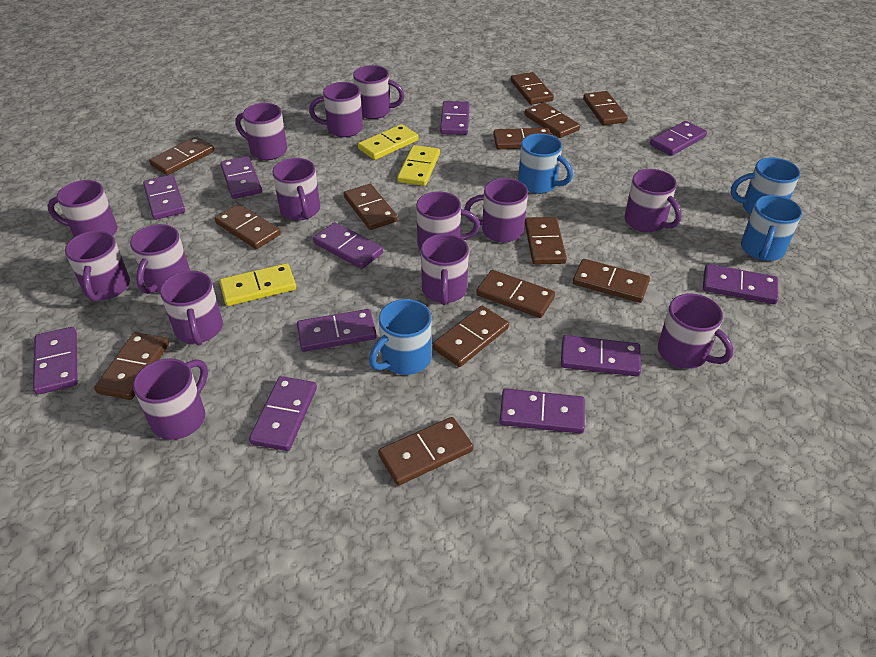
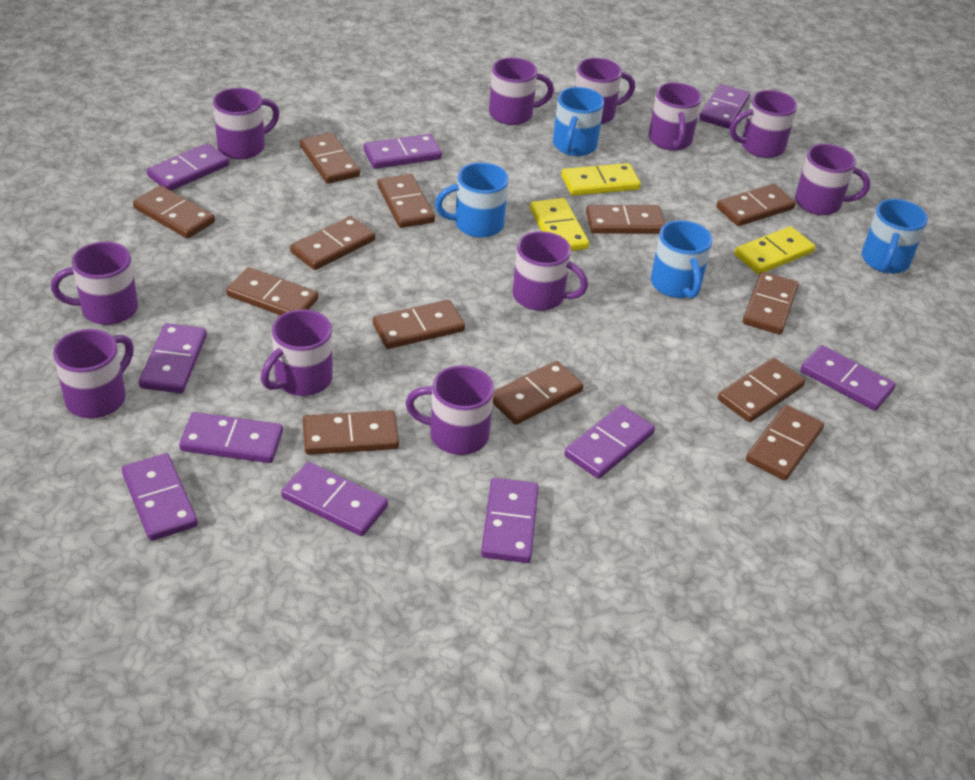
purple domino: [33,327,78,395] [143,174,185,220] [220,156,262,199] [249,376,317,451] [297,309,377,352] [313,222,383,269] [440,101,470,135] [499,388,585,434] [561,335,641,376] [650,121,707,156] [703,264,778,304] = 11 -> [122,453,198,541] [139,323,207,393] [147,143,229,191] [179,412,283,463] [281,462,388,536] [364,134,442,169] [481,478,539,563] [564,405,655,479] [699,84,750,129] [800,345,896,411] = 10
purple mug: [47,180,117,237] [65,231,130,302] [130,224,190,294] [133,358,208,440] [160,271,223,346] [235,103,287,160] [272,158,320,220] [309,82,363,137] [353,65,404,119] [416,191,480,250] [421,234,469,305] [464,178,528,243] [625,169,682,232] [658,294,733,369] = 14 -> [51,242,138,325] [53,329,134,418] [213,88,280,159] [261,309,333,396] [405,365,494,455] [489,58,554,125] [512,231,588,311] [575,58,635,124] [649,82,702,151] [730,90,797,158] [795,144,870,215] = 11

